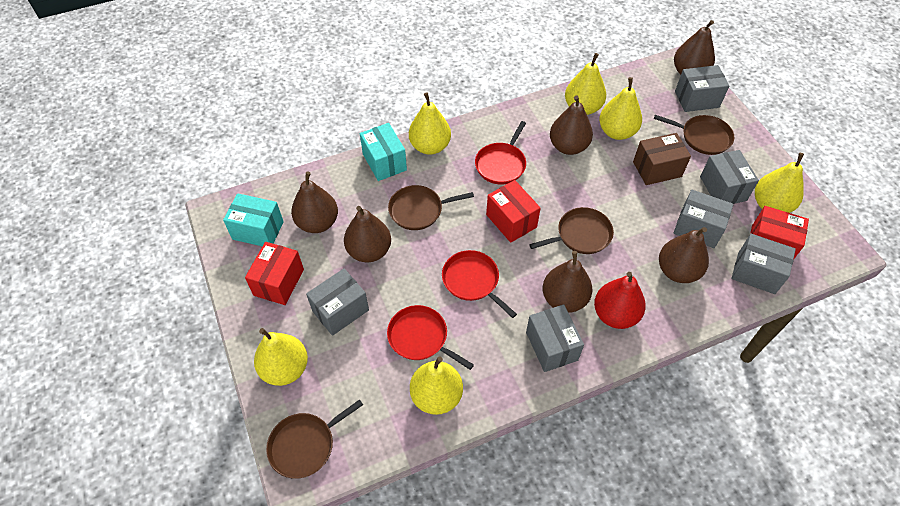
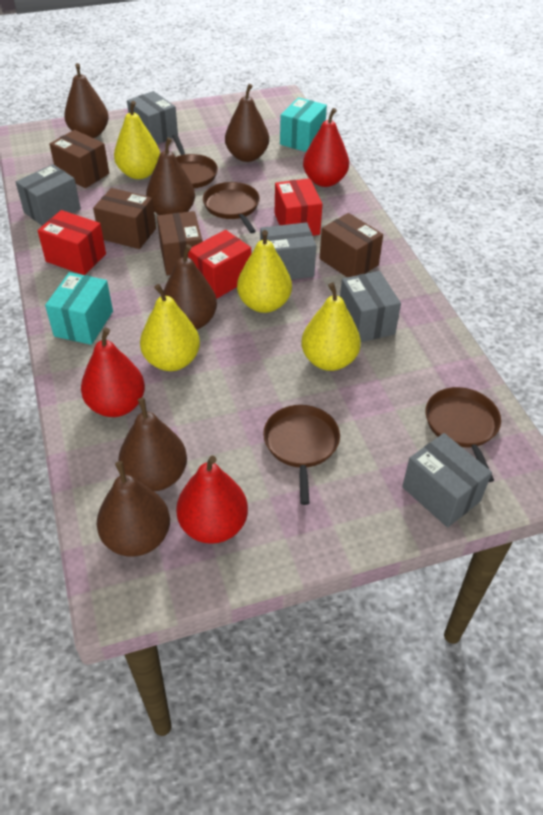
brown box: [633,133,691,185] = 1 -> [49,130,109,188] [93,188,156,249] [157,211,203,275] [319,213,383,277] = 4
grey box: [306,269,369,336] [526,304,584,372] [673,190,734,248] [675,65,729,112] [700,150,759,204] [731,234,796,294] = 6 -> [16,164,81,226] [127,91,178,144] [260,222,316,280] [340,271,401,342] [402,433,492,527] = 5
red pan: [387,305,474,370] [442,250,517,318] [475,121,526,185] = 3 -> none = 0
red pear: [594,272,646,329] = 1 -> [81,328,145,417] [176,456,248,544] [303,108,349,187] = 3
yellow pear: [254,328,308,386] [409,92,451,155] [410,357,463,415] [565,53,606,115] [599,77,642,140] [755,153,804,213] = 6 -> [114,101,160,179] [140,284,200,371] [237,230,292,313] [301,283,361,371] = 4

